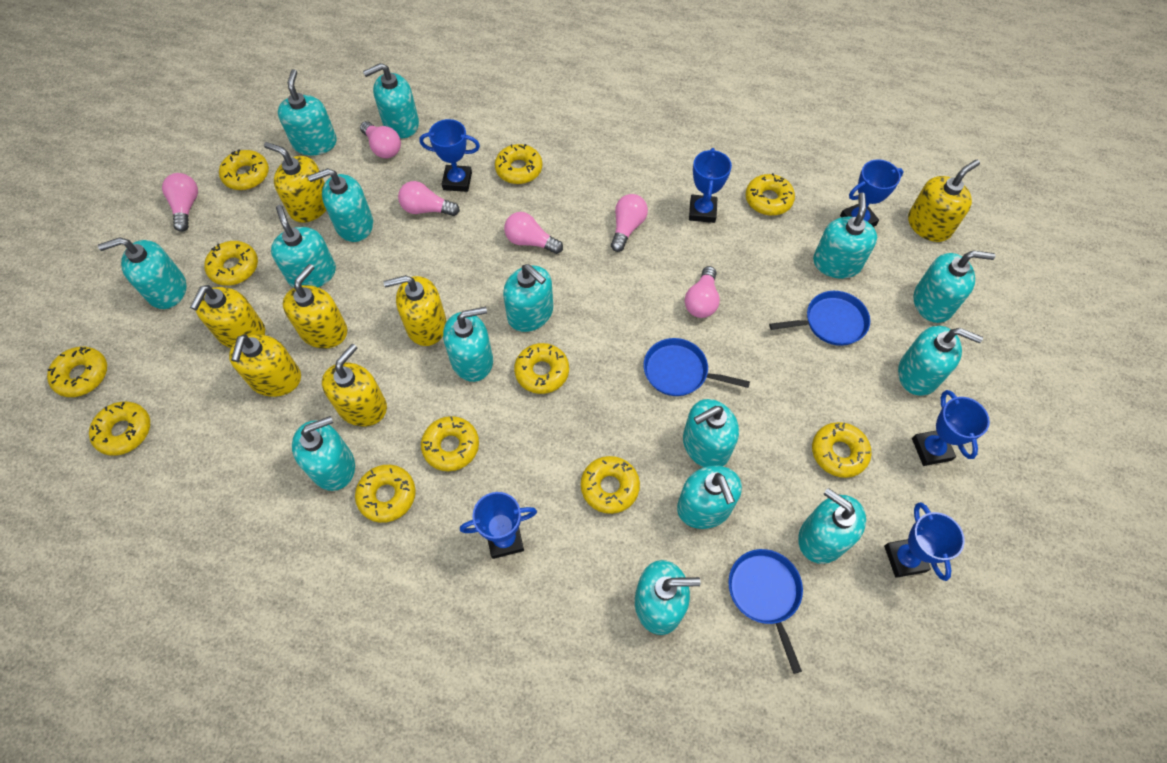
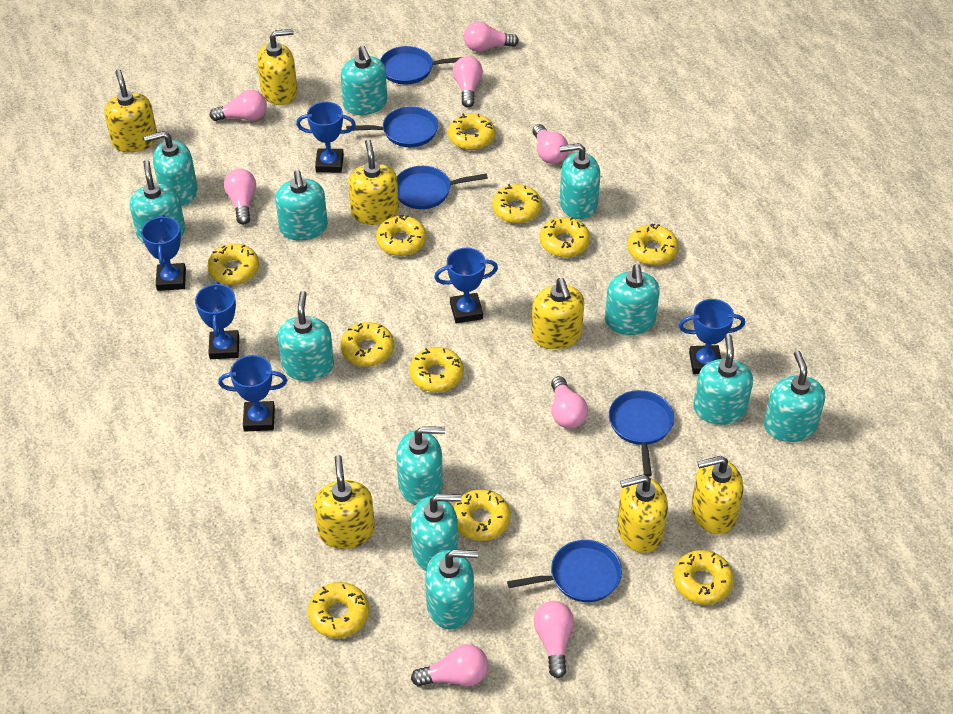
blue pan: [644,338,750,396] [729,549,803,674] [769,291,870,346] = 3 -> [346,106,438,147] [380,46,462,85] [397,166,488,209] [507,540,622,602] [609,390,674,477] = 5
pink light bulb: [162,173,198,232] [360,121,401,158] [398,181,460,216] [504,212,563,254] [611,194,648,252] [685,266,720,318] = 6 -> [210,90,267,121] [224,169,256,225] [411,644,488,687] [453,56,483,107] [464,22,519,52] [532,124,568,164] [534,601,574,678] [551,376,588,429] = 8
turquoise soap dispenser: [98,237,186,309] [271,205,336,287] [278,69,337,156] [292,416,355,491] [308,168,373,242] [363,63,419,138] [443,307,493,382] [503,264,553,332] [635,560,701,635] [677,465,742,529] [683,399,739,467] [798,488,866,564] [813,193,877,279] [898,326,983,396] [914,250,995,323] = 15 -> [130,160,185,243] [144,131,197,206] [275,170,328,241] [277,291,334,381] [341,45,387,115] [396,426,445,505] [411,494,462,571] [425,550,478,630] [559,143,600,219] [605,264,660,335] [693,334,753,425] [764,351,825,442] = 12

